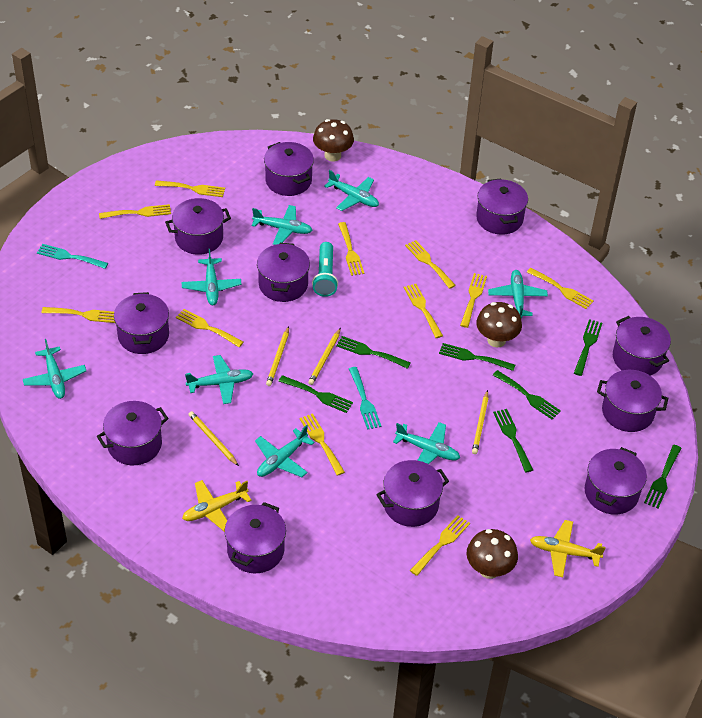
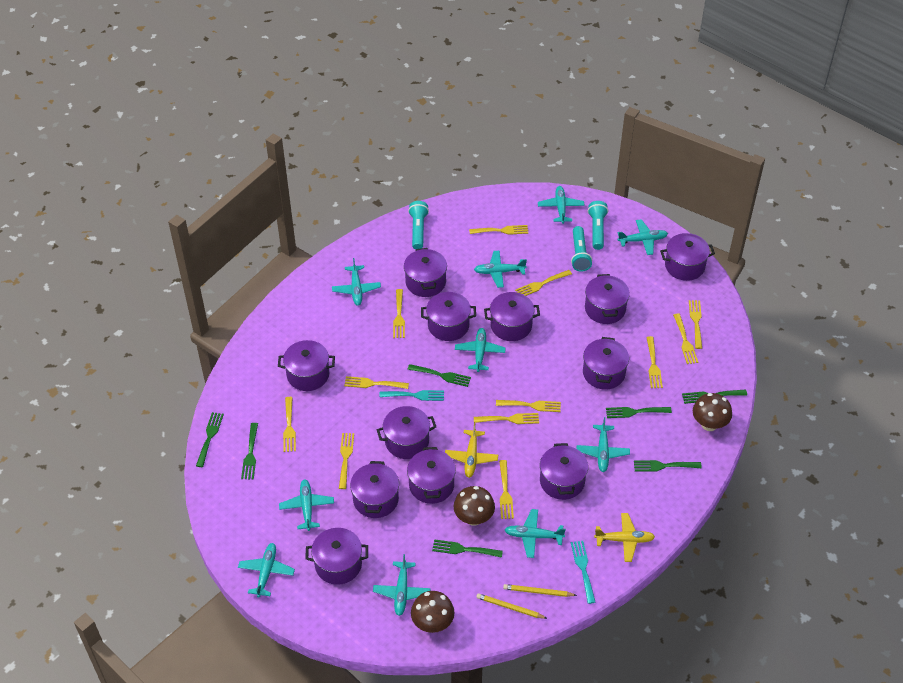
purple pot: [97,401,169,465] [114,292,169,354] [165,198,231,255] [225,502,286,573] [257,243,310,302] [264,142,314,196] [376,460,449,527] [476,178,528,235] [585,447,647,515] [597,370,669,432] [613,316,671,376] = 11 -> [278,340,335,391] [305,528,368,585] [350,461,399,518] [377,406,436,459] [404,248,447,297] [407,447,456,504] [421,292,476,341] [484,292,540,341] [540,443,588,500] [583,337,629,390] [585,274,630,324] [660,233,715,281] = 12
turquoise flashlight: [312,242,338,297] = 1 -> [408,201,429,249] [571,226,592,272] [588,201,608,250] = 3
turquoise plane: [23,339,86,399] [182,249,242,305] [185,355,253,404] [252,205,313,245] [255,425,315,477] [324,170,379,211] [393,422,460,464] [488,270,548,318] = 8 -> [238,543,295,598] [279,479,334,531] [332,258,381,306] [373,554,430,616] [455,328,506,372] [474,251,527,288] [505,509,566,558] [538,186,585,224] [577,417,630,472] [617,219,668,255] = 10
yellow fork: [41,307,115,323] [99,204,171,219] [155,180,225,197] [176,309,244,347] [300,413,345,476] [338,222,364,276] [404,284,443,338] [405,240,456,289] [410,515,470,576] [460,273,487,328] [527,268,593,309] = 11 -> [283,397,296,452] [339,433,354,489] [344,376,409,389] [393,289,405,338] [469,225,528,235] [474,413,539,424] [496,400,561,412] [499,460,514,519] [515,270,572,296] [646,336,663,388] [673,314,698,364] [689,300,702,349] = 12
yellow pencil: [188,411,239,466] [266,326,289,386] [308,328,341,385] [472,390,489,454] = 4 -> [476,593,548,619] [503,584,577,597] = 2

